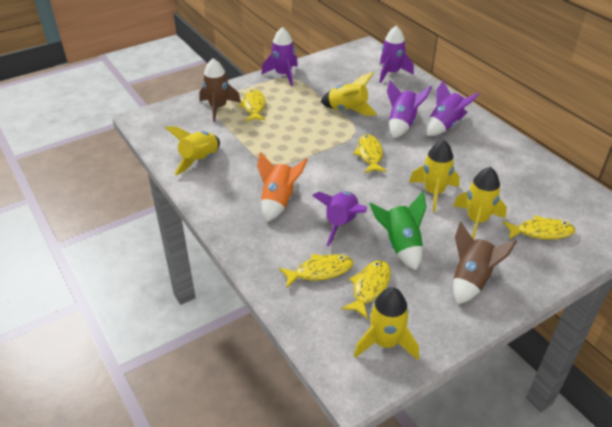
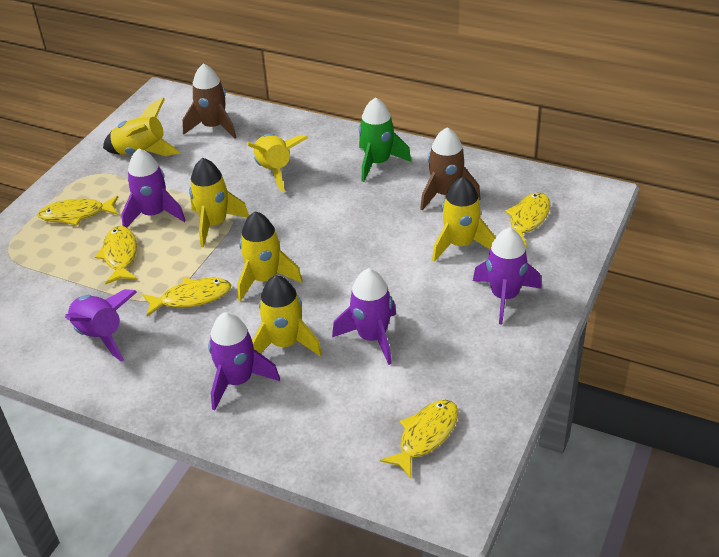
orange rocket: [257,152,308,222] = 1 -> none = 0
yellow rocket: [165,126,220,175] [321,72,378,116] [354,287,419,360] [409,140,460,212] [453,167,507,239] = 5 -> [103,97,180,156] [189,158,249,247] [237,211,303,301] [247,133,308,192] [252,275,322,357] [432,177,495,262] = 6

